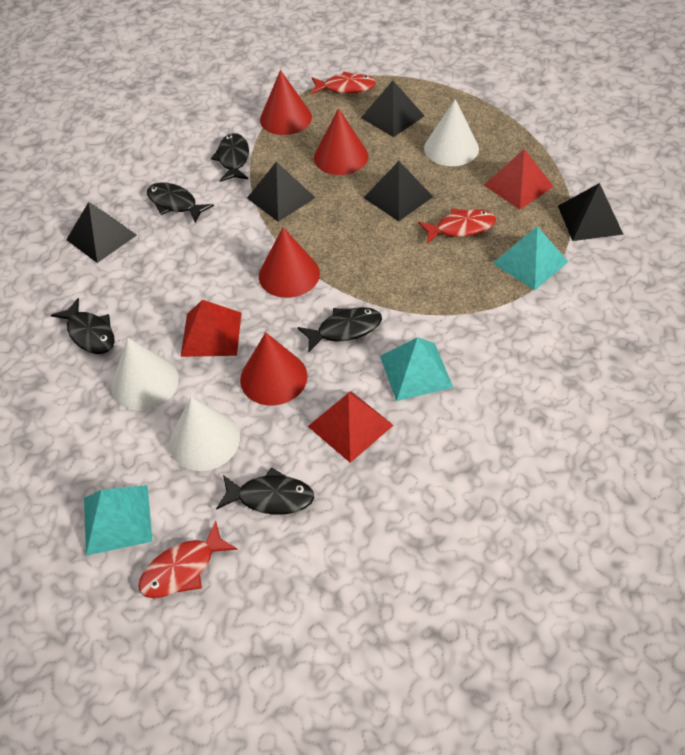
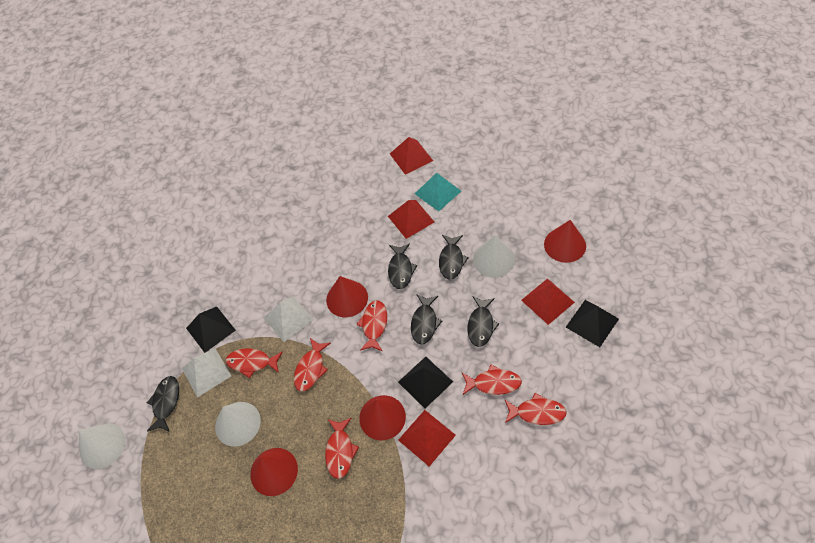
black pyramid: [66,202,137,263] [247,162,316,222] [361,81,424,137] [364,161,433,222] [558,183,624,241] = 5 -> [186,307,236,353] [398,357,453,408] [566,300,619,347] = 3
red fish: [138,521,238,598] [311,72,376,94] [418,208,496,244] = 3 -> [226,348,283,378] [294,338,331,391] [325,418,359,479] [356,300,387,351] [462,364,522,395] [505,393,567,425] = 6
red pyramid: [180,300,241,357] [308,391,394,463] [484,149,554,209] = 3 -> [388,200,434,239] [390,137,433,175] [398,410,456,466] [521,278,575,325] = 4
turquoise pyramid: [84,485,153,556] [380,337,453,401] [493,226,568,290] = 3 -> [415,173,461,211] = 1
white pyramid: none = 0 -> [182,348,231,398] [264,296,314,342] = 2

